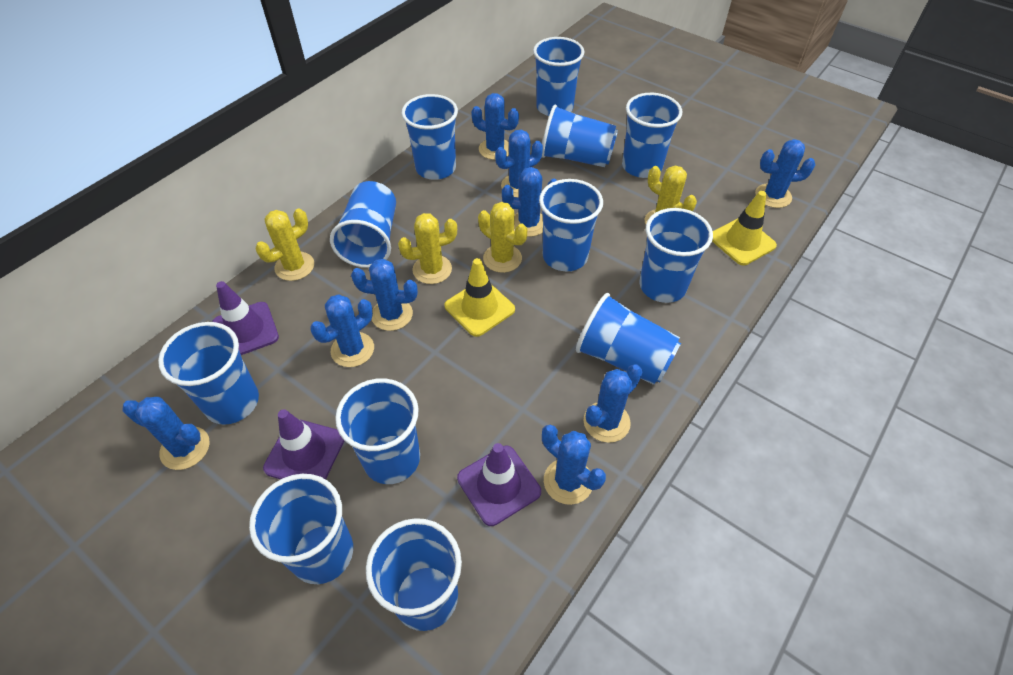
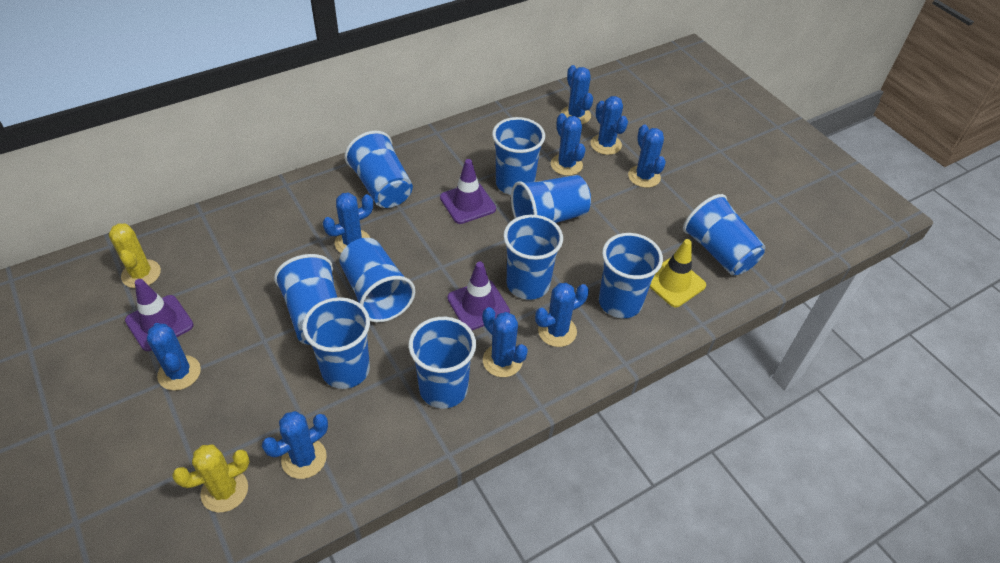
blue cup: [158,322,259,425] [249,474,353,584] [330,181,396,268] [335,378,420,484] [366,518,462,631] [401,94,458,180] [533,37,584,116] [539,179,603,271] [542,104,618,167] [576,293,681,385] [622,93,682,178] [640,208,713,303] = 12 -> [274,254,338,345] [302,297,370,389] [340,238,415,323] [345,131,413,208] [409,317,476,409] [492,117,545,195] [503,215,563,300] [511,175,591,223] [599,233,663,318] [683,194,766,275] = 10
yellow cactus: [256,208,314,281] [398,213,457,284] [478,202,527,273] [645,166,697,224] = 4 -> [109,223,161,288] [172,444,250,513] = 2
yellow traffic cone: [445,258,515,337] [712,191,777,265] = 2 -> [650,239,706,307] = 1

